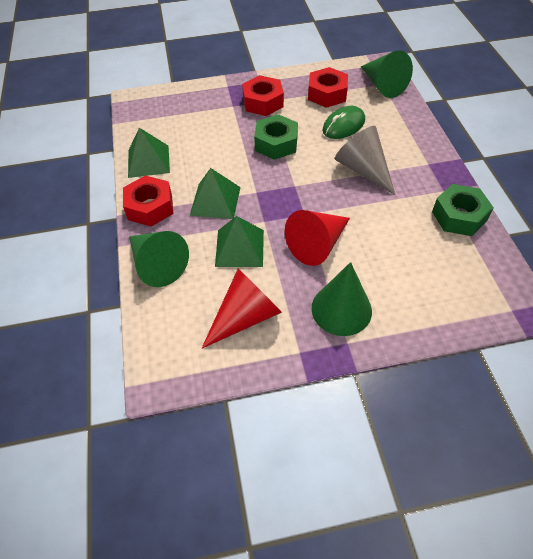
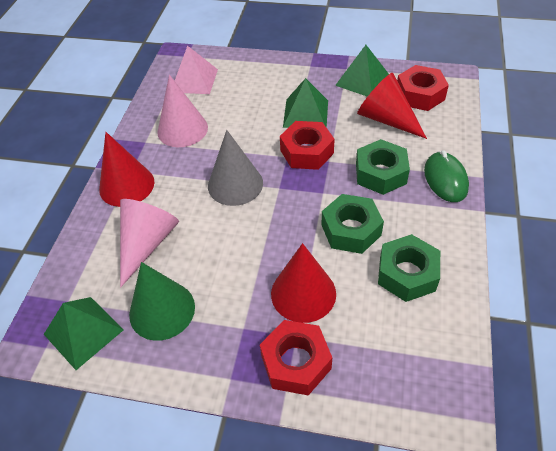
green cone: [129,231,189,287] [312,262,372,336] [361,50,413,98] = 3 -> [129,262,195,341] = 1
green nut: [254,114,298,160] [432,184,494,236] = 2 -> [322,194,384,254] [356,139,410,195] [378,234,440,302] = 3
pink cone: none = 0 -> [120,199,179,288] [157,75,208,147] = 2
pink pyramid: none = 0 -> [175,45,218,94] = 1
red cone: [202,269,282,348] [285,210,350,266] = 2 -> [99,132,154,207] [271,243,336,323] [357,73,427,139] = 3

